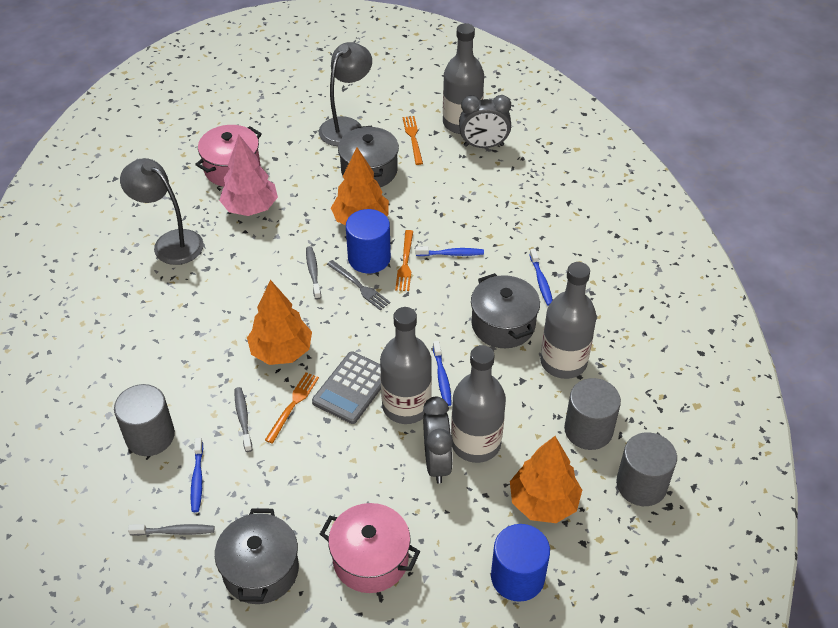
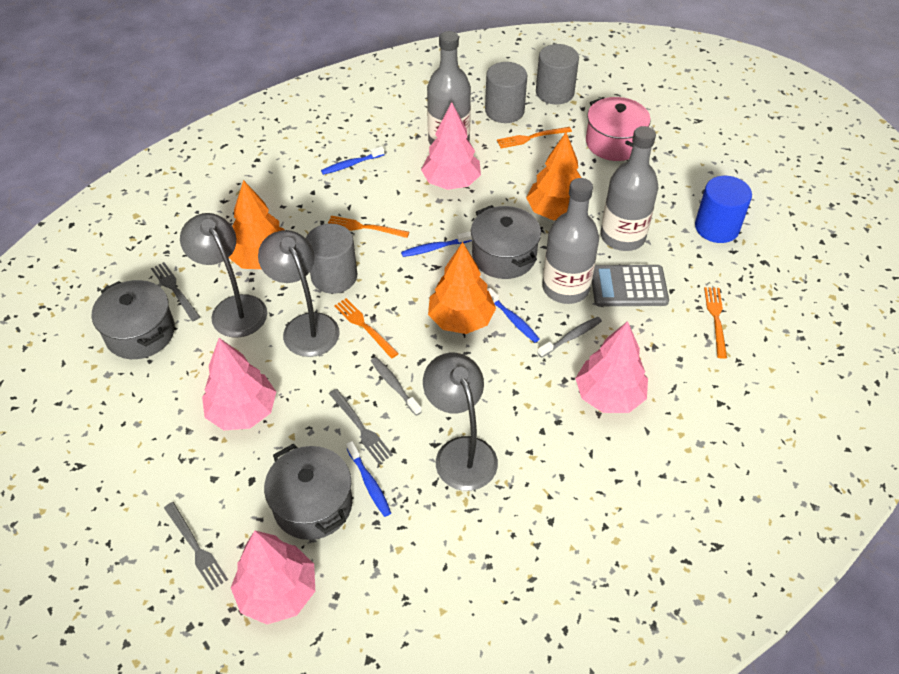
blue cylinder: [346,209,391,273] [491,524,550,602] = 2 -> [695,176,752,243] = 1
grey bottle: [380,307,432,424] [443,23,484,134] [451,345,506,463] [540,262,597,379] = 4 -> [427,31,471,145] [542,178,599,304] [601,126,658,251] = 3
grey clock: [423,397,453,484] [459,95,511,148] = 2 -> none = 0
grey fork: [327,260,391,310] = 1 -> [151,262,200,321] [164,502,228,590] [329,389,393,464] = 3
grey lamp: [120,158,204,265] [319,42,372,146] = 2 -> [180,213,267,338] [258,230,340,357] [423,353,498,491] = 3
grey toothbrush: [128,524,214,536] [235,387,252,452] [306,246,321,299] = 3 -> [371,357,422,416] [538,317,602,358] = 2
orange fork: [265,372,319,444] [395,230,413,291] [403,116,423,165] = 3 -> [328,216,409,238] [334,298,399,359] [497,127,572,148] [704,287,727,359] = 4
pink pot: [195,125,262,187] [320,503,420,593] = 2 -> [586,97,651,161] = 1
pink tree: [219,135,278,216] = 1 -> [202,338,276,430] [231,531,315,624] [421,102,481,190] [575,321,648,413] = 4

